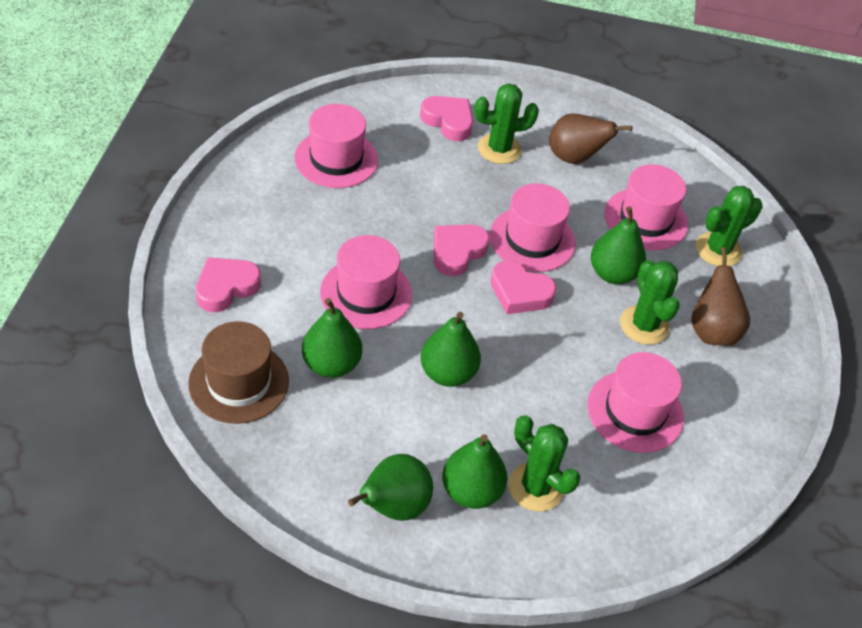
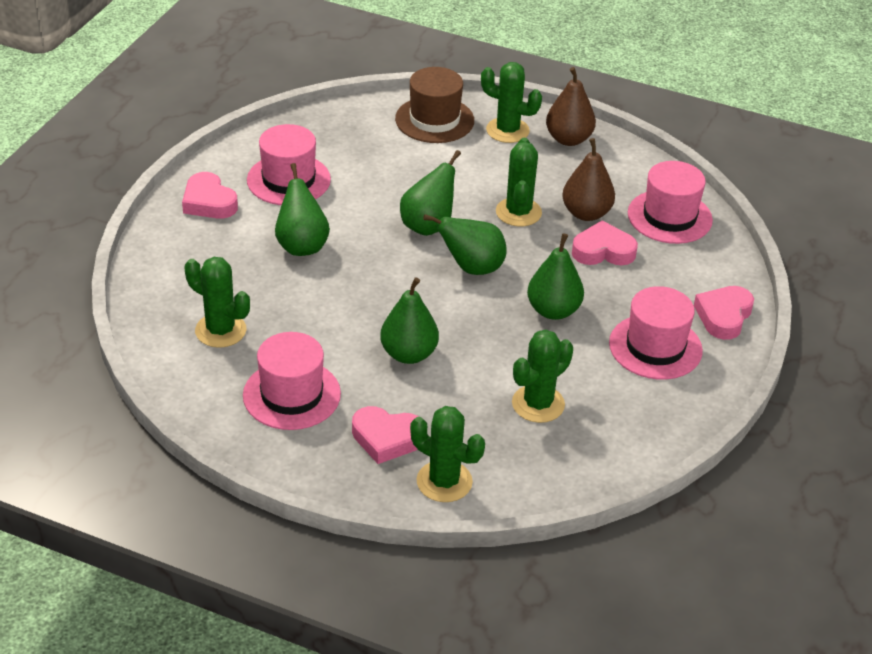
green cactus: [474,83,539,164] [508,415,580,512] [620,260,680,345] [696,186,763,266] = 4 -> [185,257,250,348] [410,406,485,502] [481,62,542,143] [496,138,542,227] [512,330,573,423] = 5
pink hat: [295,104,378,188] [320,235,412,329] [489,183,576,272] [587,352,684,453] [604,164,688,250] = 5 -> [243,332,341,430] [247,124,331,205] [609,286,703,380] [628,161,713,244] = 4

